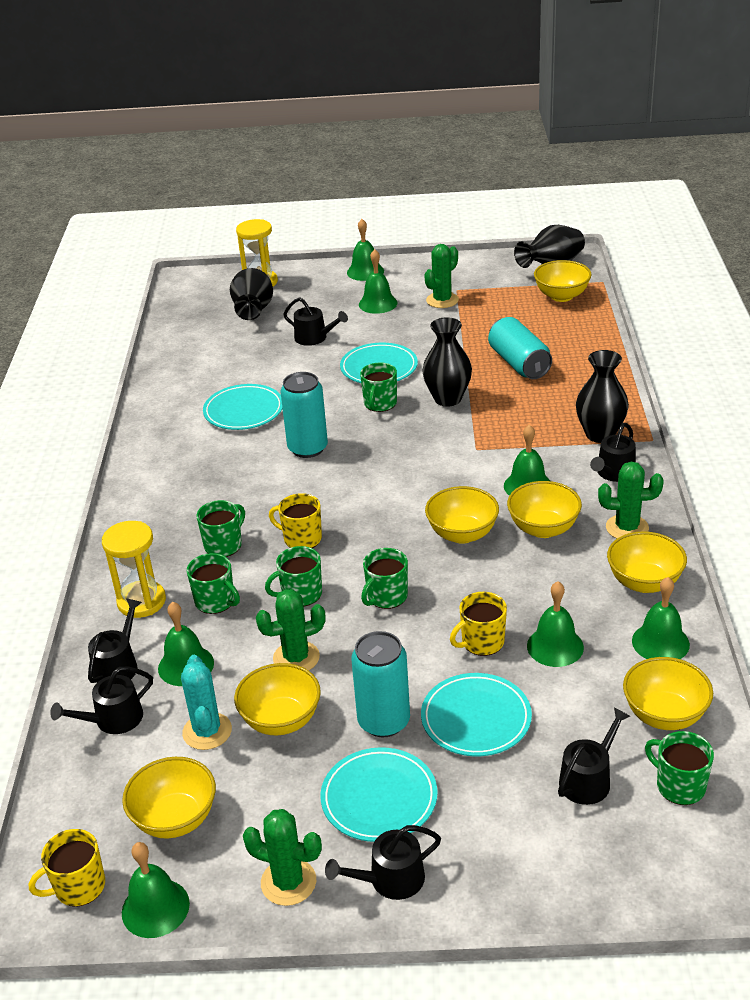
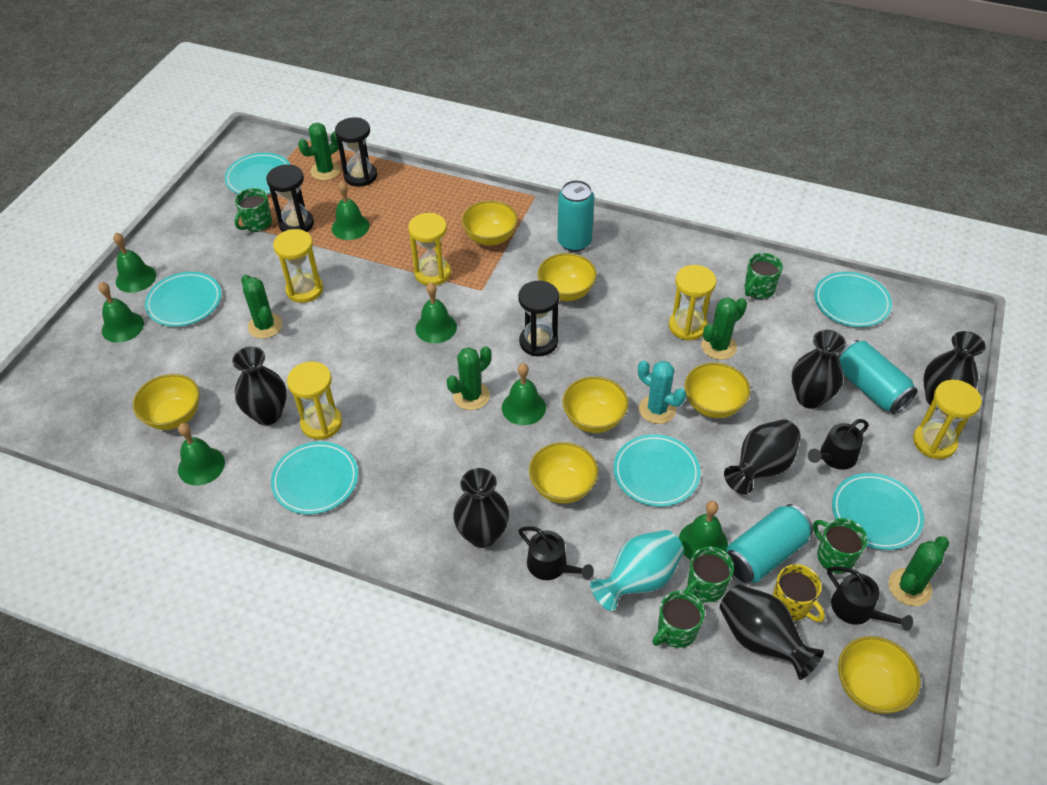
black hourglass: none = 0 -> [266,164,314,232] [335,117,377,187] [518,281,559,356] = 3
black vase: [230,268,273,320] [422,317,472,406] [514,225,585,268] [576,350,629,443] = 4 -> [232,347,287,425] [453,468,509,548] [720,585,824,680] [724,419,801,494] [792,330,846,409] [923,331,986,409] = 6
black watering can: [50,667,153,734] [88,598,142,683] [283,297,348,346] [325,825,441,900] [558,708,630,805] [590,423,636,482] = 6 -> [518,526,594,580] [808,419,869,470] [827,567,913,631] = 3
green cactus: [243,809,322,906] [256,589,325,670] [424,244,459,308] [598,461,664,539] = 4 -> [241,274,282,339] [298,123,341,180] [447,346,492,410] [701,297,747,360] [888,536,949,606] = 5
green mug: [187,553,240,614] [197,500,245,557] [265,546,322,606] [360,362,397,412] [361,548,408,609] [645,731,714,805] = 6 -> [235,188,272,232] [653,591,705,648] [685,546,734,602] [744,253,783,299] [813,518,867,573] = 5
turquoise plate: [203,384,282,430] [320,747,438,842] [340,343,418,383] [421,673,532,756] = 4 -> [145,272,221,327] [224,153,291,194] [271,442,358,514] [614,434,700,507] [814,272,892,327] [832,473,924,550] = 6
turquoise vase: none = 0 -> [590,530,684,611] = 1
yellow hourglass: [102,521,166,618] [236,219,278,286] = 2 -> [273,229,323,303] [287,361,342,440] [408,213,451,285] [669,265,716,340] [913,380,982,459] = 5
yellow mug: [29,829,105,907] [269,493,322,548] [450,592,507,656] = 3 -> [772,564,825,622] = 1

